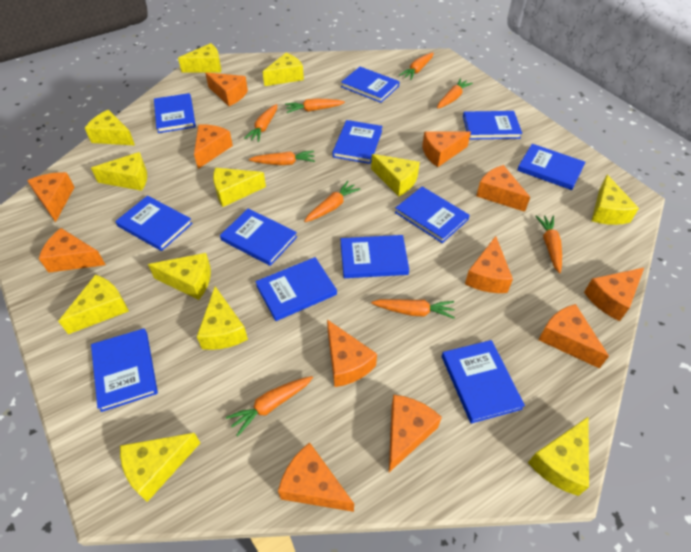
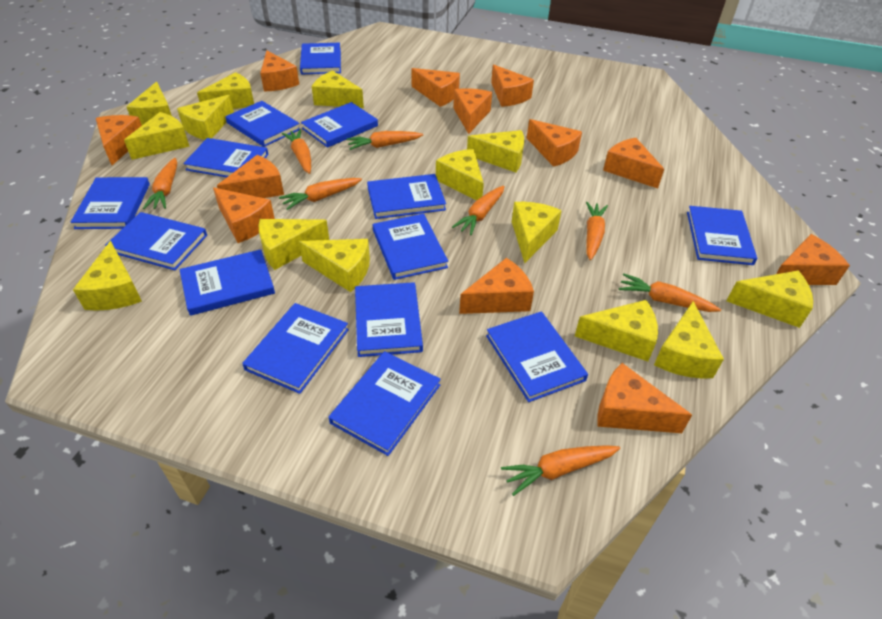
blue book: [91,328,158,412] [115,196,193,251] [154,93,196,133] [220,208,297,266] [255,257,337,321] [332,120,383,164] [341,67,400,103] [341,235,409,278] [395,186,470,243] [442,340,525,424] [463,111,522,140] [517,144,585,190] = 12 -> [71,177,150,229] [105,212,207,270] [179,249,275,316] [183,138,268,177] [225,101,300,147] [242,303,349,394] [300,43,341,75] [301,102,378,148] [329,351,441,456] [355,282,423,357] [367,174,446,219] [373,214,448,280] [486,311,588,402] [687,206,757,265] = 14
orange carrot: [226,376,313,436] [244,104,277,142] [249,151,315,165] [285,98,345,113] [304,181,360,222] [371,299,455,319] [399,53,434,80] [437,78,473,109] [536,215,562,273] = 9 -> [143,158,177,209] [279,178,362,210] [282,129,311,174] [346,131,423,150] [452,186,504,235] [501,445,620,496] [586,202,608,260] [619,273,721,312] = 8
yellow cheese: [58,275,129,334] [85,110,135,145] [91,152,147,191] [120,433,200,502] [148,253,211,300] [178,43,221,73] [197,286,248,350] [213,168,266,207] [263,53,304,86] [371,154,420,197] [528,417,589,496] [591,175,639,225] = 12 -> [73,241,142,311] [124,112,190,160] [126,81,172,125] [177,95,234,140] [197,72,254,109] [259,219,329,270] [299,239,370,292] [311,70,364,108] [436,149,484,200] [467,130,524,172] [512,202,562,263] [575,300,658,361] [654,301,724,378] [727,270,813,328] = 14

